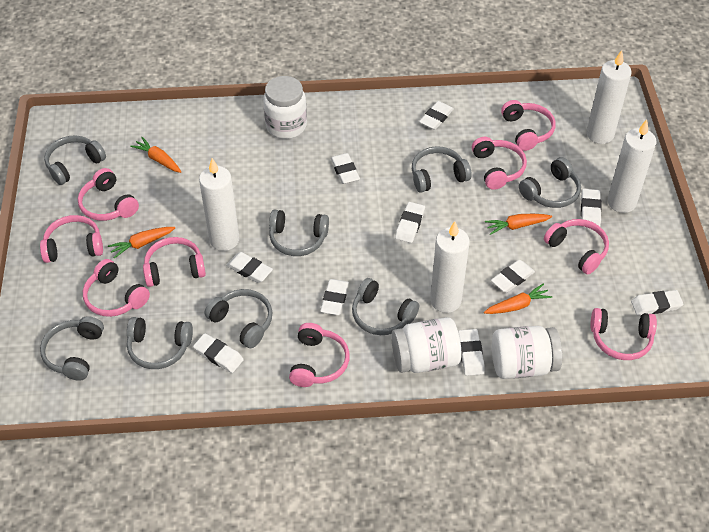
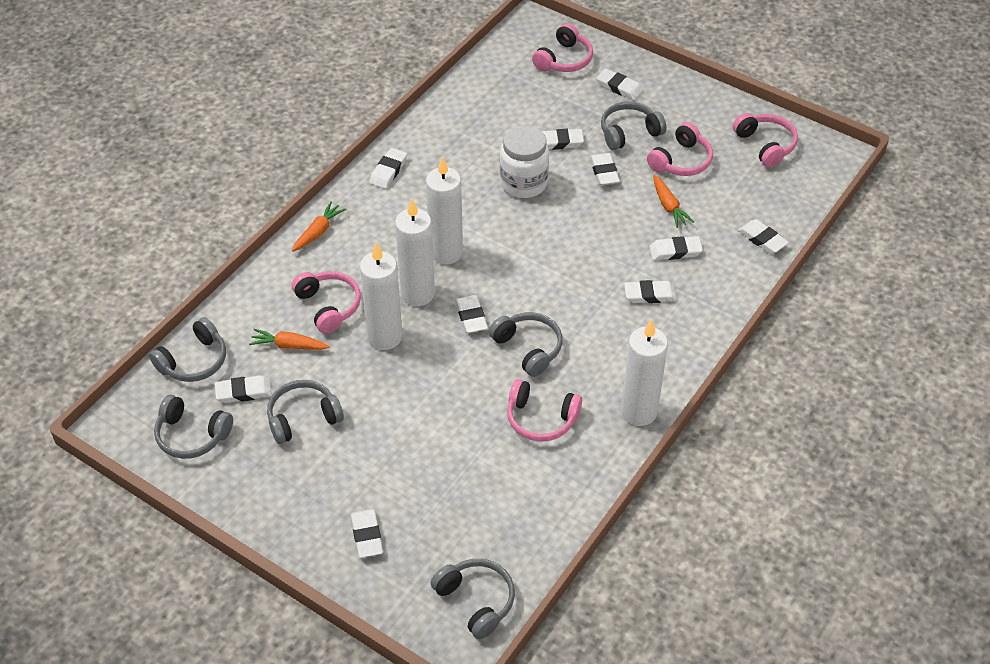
grey headphones: [40,316,104,381] [44,135,106,185] [127,317,193,369] [204,289,273,348] [269,209,329,256] [352,278,419,335] [412,146,472,193] [519,157,581,208] = 8 -> [149,317,226,382] [154,395,233,459] [267,380,344,444] [431,559,515,639] [489,312,563,377] [601,101,667,150] = 6
orange carrot: [108,227,175,259] [130,137,181,173] [484,284,552,314] [485,214,552,235] = 4 -> [249,329,330,350] [292,202,346,252] [653,175,694,228] = 3
pink headphones: [40,215,103,263] [78,168,139,221] [83,259,150,317] [143,237,206,287] [289,323,350,387] [472,137,527,190] [501,100,556,151] [544,219,609,274] [590,308,657,360] = 9 -> [292,271,361,334] [507,379,582,442] [532,23,593,72] [647,122,713,176] [733,113,798,167] = 5
white jar: [263,76,307,139] [391,317,461,373] [492,326,562,379] = 3 -> [500,126,549,198] = 1

